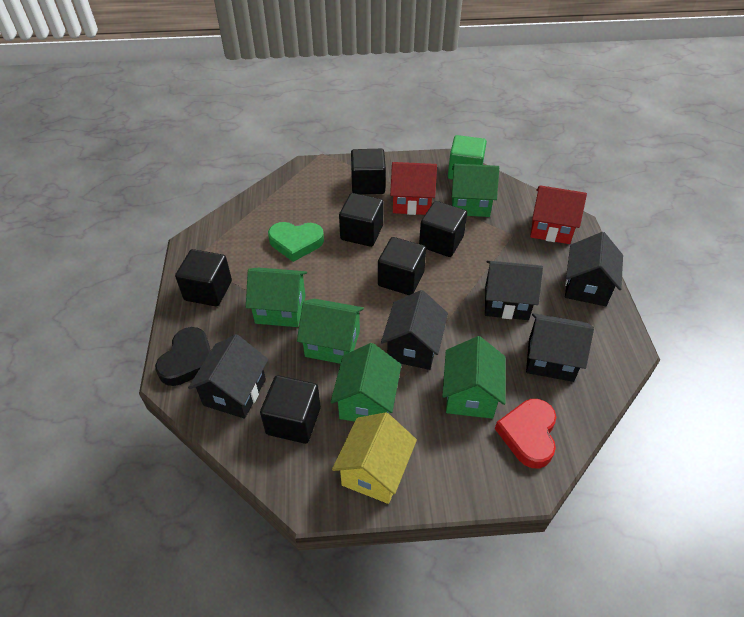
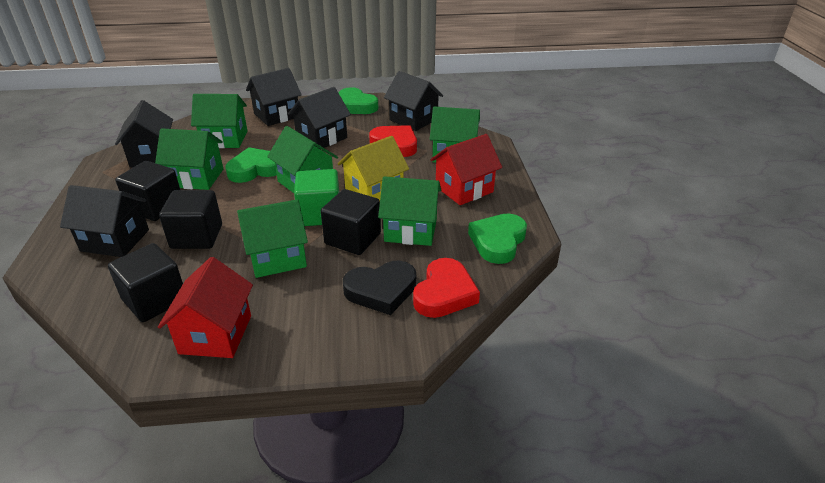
black cube: [175,249,232,306] [260,375,321,444] [339,193,384,247] [351,149,386,195] [378,237,426,295] [419,201,467,257] = 6 -> [108,243,183,322] [115,161,180,221] [159,190,222,249] [321,189,381,255] = 4
green heart: [268,222,324,262] = 1 -> [225,147,277,183] [338,87,379,114] [468,213,527,264] = 3
green house: [246,268,307,327] [297,299,364,364] [330,343,401,422] [442,336,505,419] [452,164,499,217] = 5 -> [155,128,223,190] [191,94,247,148] [237,199,308,278] [267,126,338,193] [378,176,441,246] [430,106,480,163] = 6
red heart: [495,399,556,468] = 1 -> [369,125,417,157] [413,258,480,318] = 2

